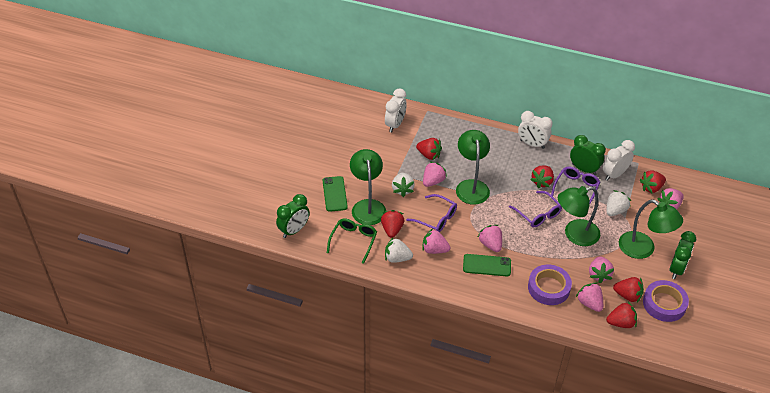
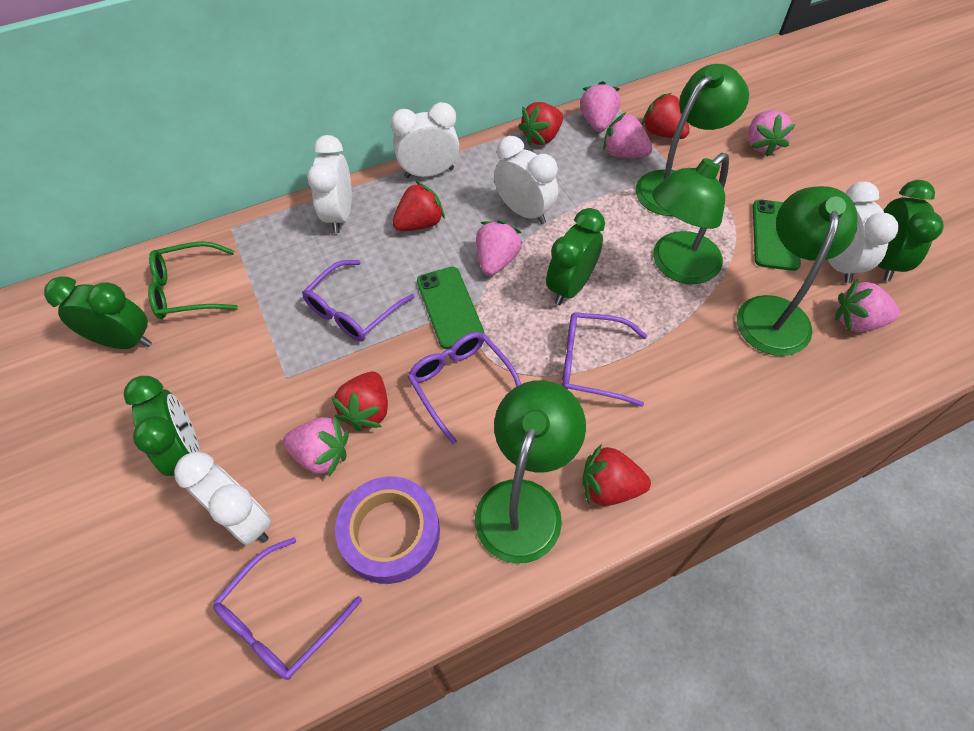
green clock: [276,194,310,238] [570,135,606,175] [669,231,696,279] = 3 -> [44,276,152,349] [123,376,200,476] [546,208,605,305] [878,180,944,282] = 4
purple glasses: [406,194,457,232] [509,191,562,227] [551,166,600,203] = 3 -> [213,537,362,680] [302,260,415,341] [408,332,521,444] [562,312,648,407] = 4
purple tape: [528,265,572,305] [643,280,689,322] = 2 -> [335,476,440,584] = 1
red strawberry: [381,210,405,238] [416,138,442,160] [530,165,554,188] [606,302,637,328] [613,277,644,303] [640,170,666,194] = 6 -> [331,372,388,431] [393,181,445,231] [518,102,563,145] [582,444,651,506] [641,93,690,139] = 5
white clock: [385,88,407,132] [518,111,553,149] [603,140,635,181] = 3 -> [174,452,271,545] [307,135,352,233] [390,102,459,178] [494,136,558,224] [828,182,899,283] = 5
white strawberry: [385,237,413,263] [392,173,415,197] [606,190,631,216] = 3 -> none = 0

